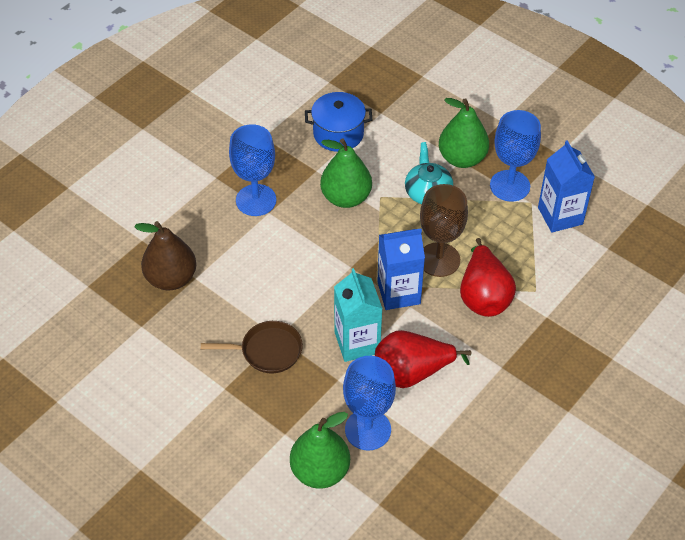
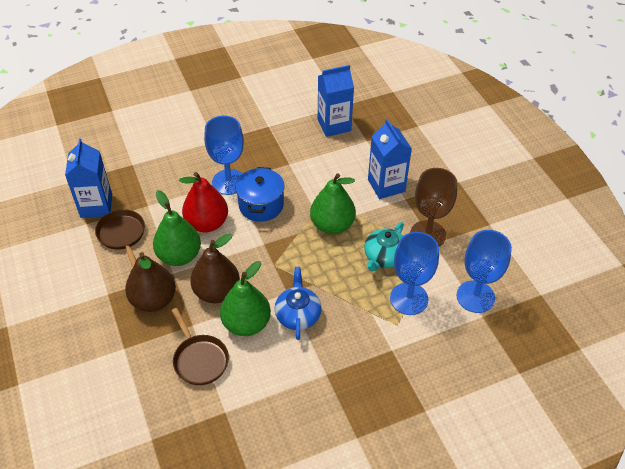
blue carton: [377,229,425,310] [538,140,595,232] = 2 -> [65,139,112,218] [318,65,354,137] [368,119,412,199] = 3
blue teapot: none = 0 -> [275,267,322,340] = 1
brown pan: [201,321,303,373] = 1 -> [95,209,145,267] [172,308,229,385] = 2
brown pear: [134,221,196,290] = 1 -> [125,252,176,312] [190,233,240,303] = 2
red pear: [375,330,472,388] [460,238,516,317] = 2 -> [179,172,228,232] = 1
turquoise carton: [334,268,383,362] = 1 -> none = 0

